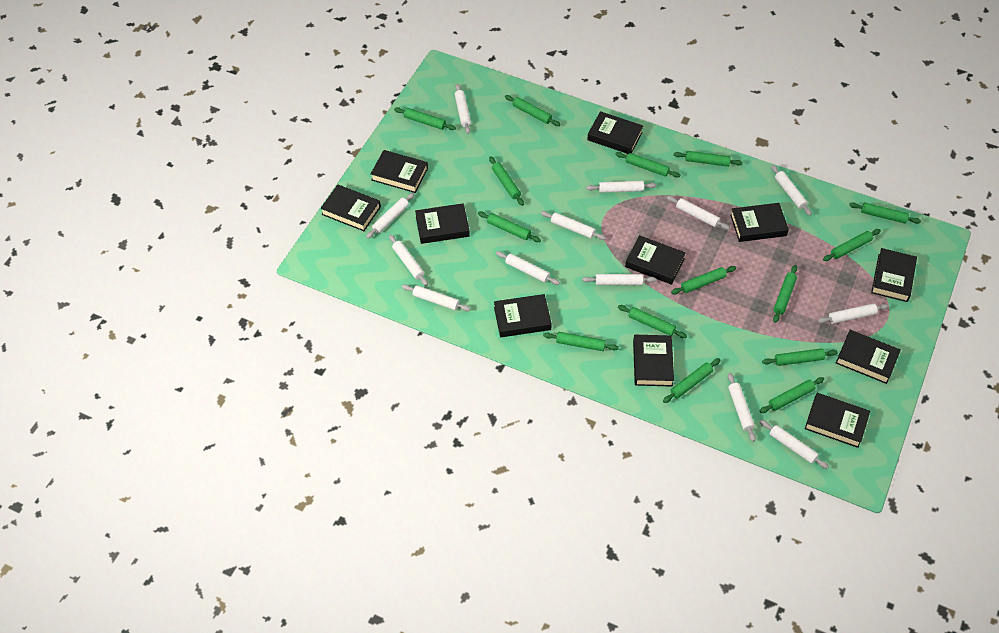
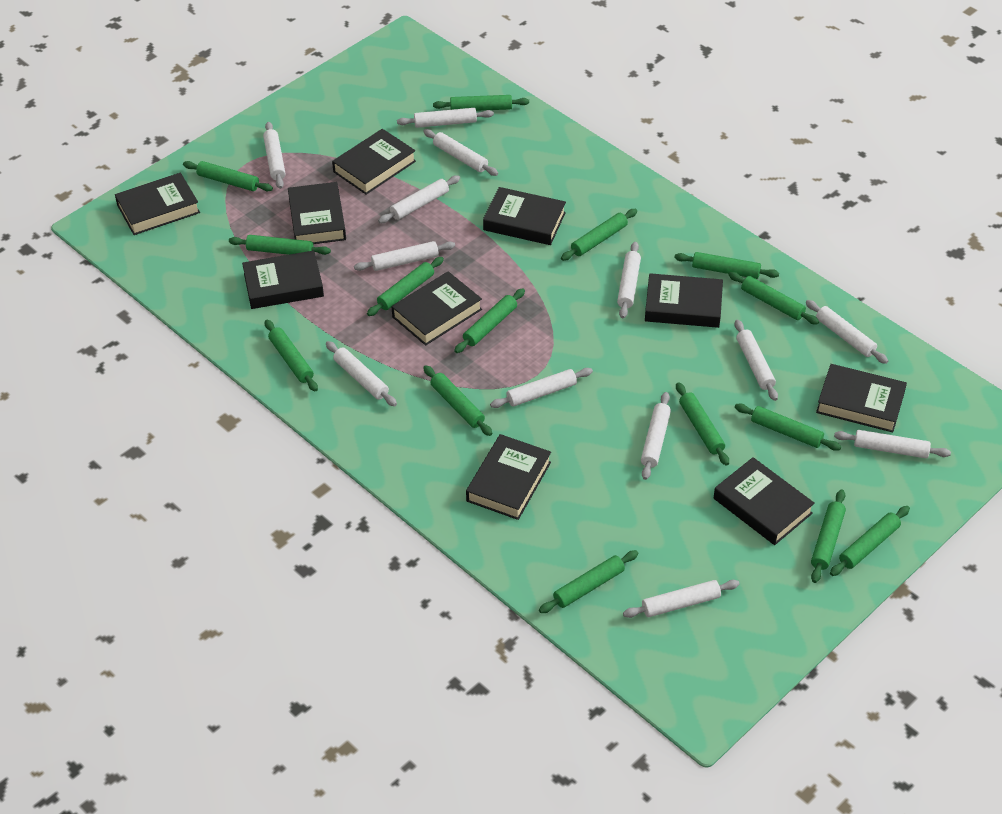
black book: [320,184,381,231] [371,150,428,193] [415,203,470,244] [494,294,552,337] [587,111,643,154] [625,235,686,285] [633,335,674,387] [730,203,789,242] [805,393,870,448] [836,330,901,384] [871,248,917,302] = 11 -> [115,173,200,235] [242,250,324,309] [288,182,346,244] [332,129,416,195] [392,271,482,345] [466,434,551,520] [483,187,566,245] [645,273,723,328] [714,457,815,545] [816,364,907,432] = 10

